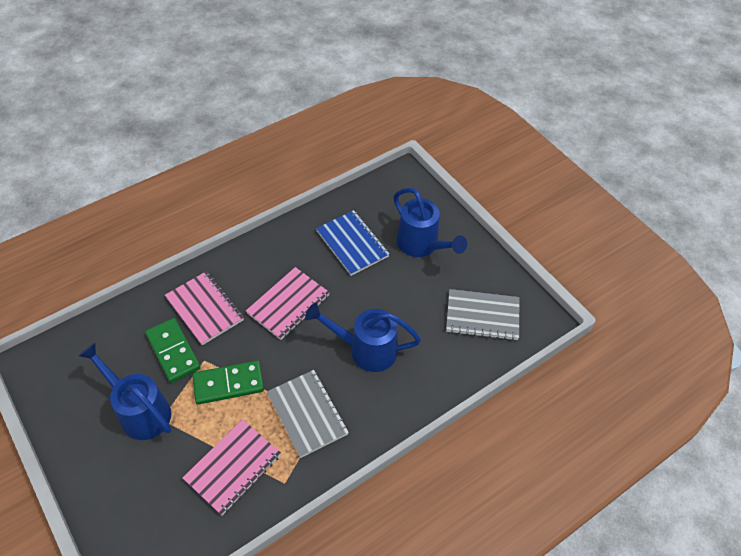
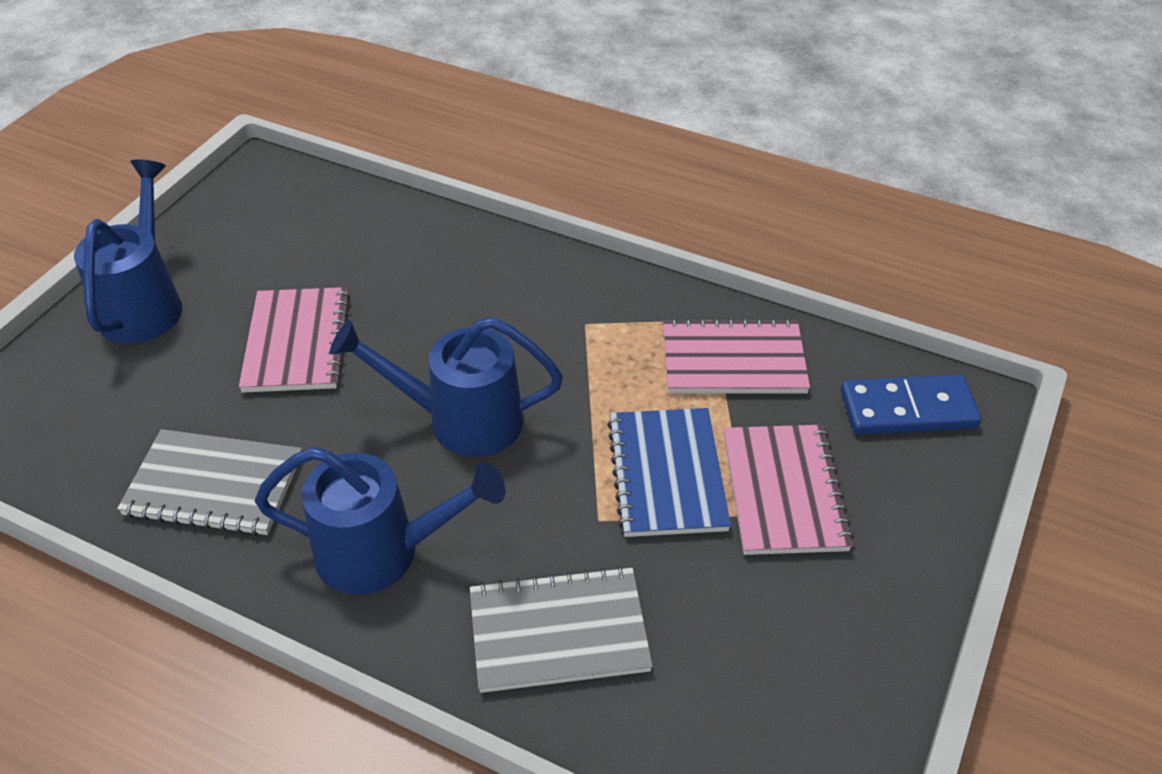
blue domino: none = 0 -> [841,374,981,435] = 1
green domino: [145,318,201,383] [193,360,264,405] = 2 -> none = 0

